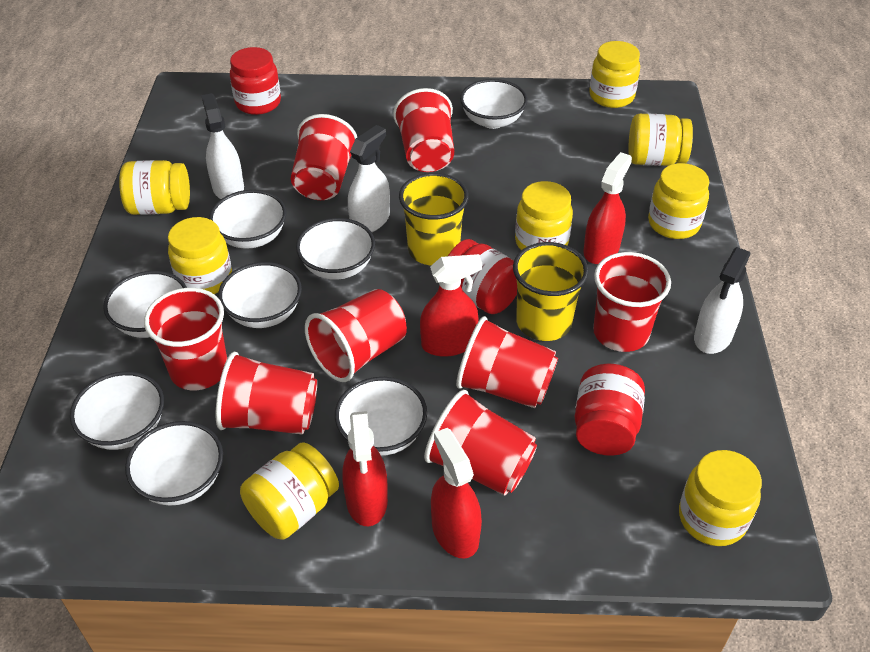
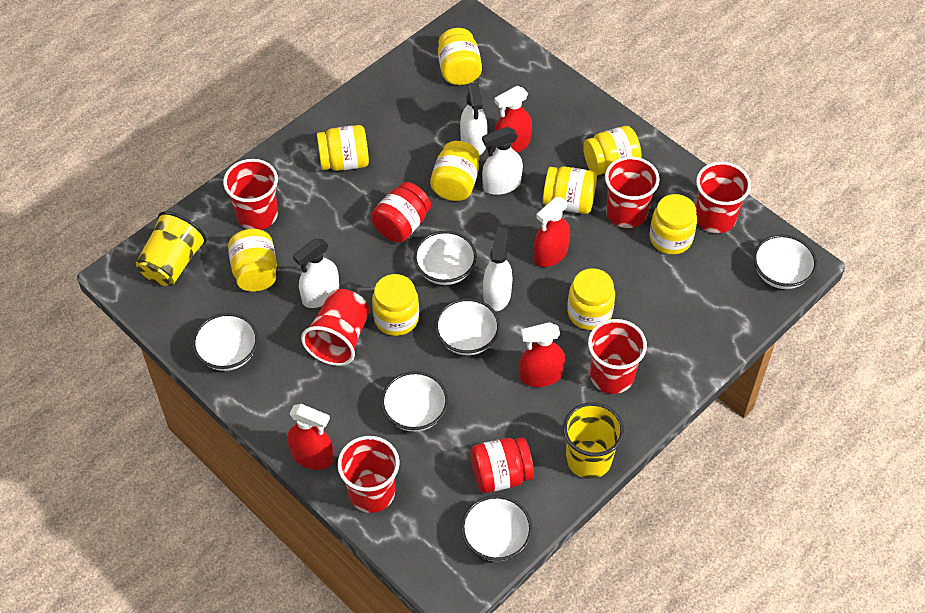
red cup: [144,288,227,390] [216,352,317,434] [291,114,357,200] [305,289,407,382] [393,88,454,172] [424,390,537,496] [456,316,558,408] [593,252,671,352] = 8 -> [223,159,278,230] [301,289,370,366] [337,436,400,513] [588,319,647,394] [605,156,660,228] [696,162,751,233] = 6
red jar: [230,47,281,115] [448,239,517,314] [574,364,645,456] = 3 -> [371,182,431,242] [471,437,534,493] = 2
white bowl: [70,371,164,450] [103,271,187,338] [125,421,223,505] [209,190,286,249] [218,262,302,328] [296,218,375,280] [335,377,427,456] [460,79,527,129] = 8 -> [192,313,258,371] [381,371,448,432] [414,231,477,285] [435,298,500,355] [461,495,532,561] [753,235,817,289] = 6
white spray bottle: [201,93,244,199] [348,125,390,232] [694,247,751,354] = 3 -> [293,239,339,308] [460,83,488,155] [482,127,523,195] [483,227,513,311] = 4
yellow jar: [119,160,190,215] [168,217,232,294] [240,443,339,539] [515,181,573,250] [589,41,640,108] [628,114,693,166] [648,163,709,239] [679,450,762,546] = 8 -> [228,229,277,292] [317,125,369,171] [372,274,419,336] [430,141,480,201] [438,28,482,85] [543,166,597,214] [567,268,615,330] [583,126,642,175] [650,194,697,255] = 9

